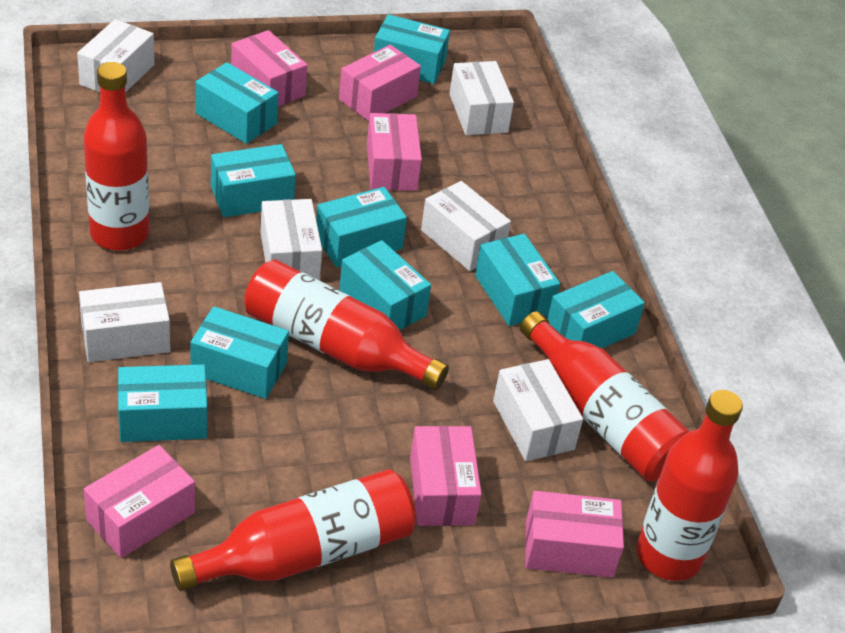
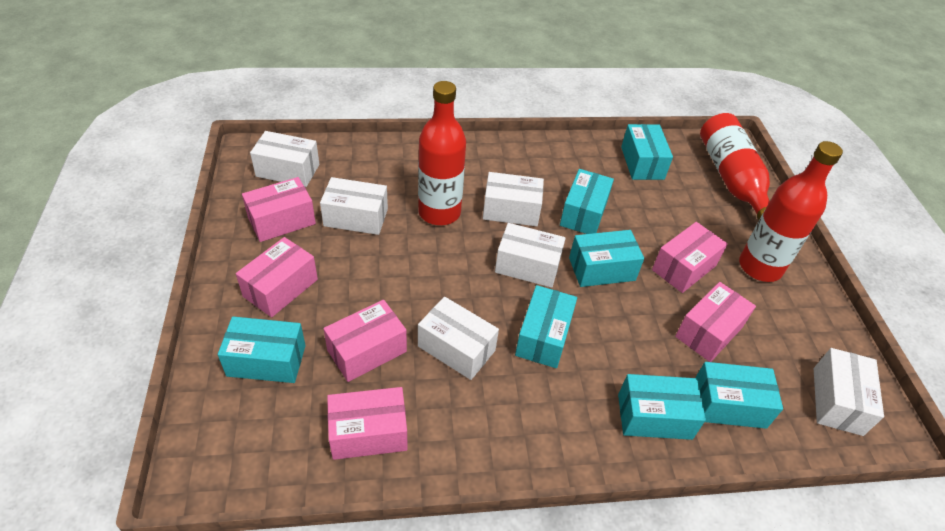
red bottle: [83,62,149,251] [170,469,416,591] [244,260,449,390] [520,311,690,482] [637,390,743,581] = 5 -> [418,81,466,225] [700,113,770,221] [739,141,843,282] = 3
turquoise box: [118,364,207,442] [190,306,289,399] [195,62,279,144] [211,144,296,217] [316,187,407,267] [339,240,431,330] [374,14,450,84] [475,234,560,326] [547,271,645,348] = 9 -> [218,316,306,383] [515,285,577,368] [560,169,614,234] [569,230,644,287] [618,374,706,440] [621,124,673,180] [695,362,783,429] = 7

